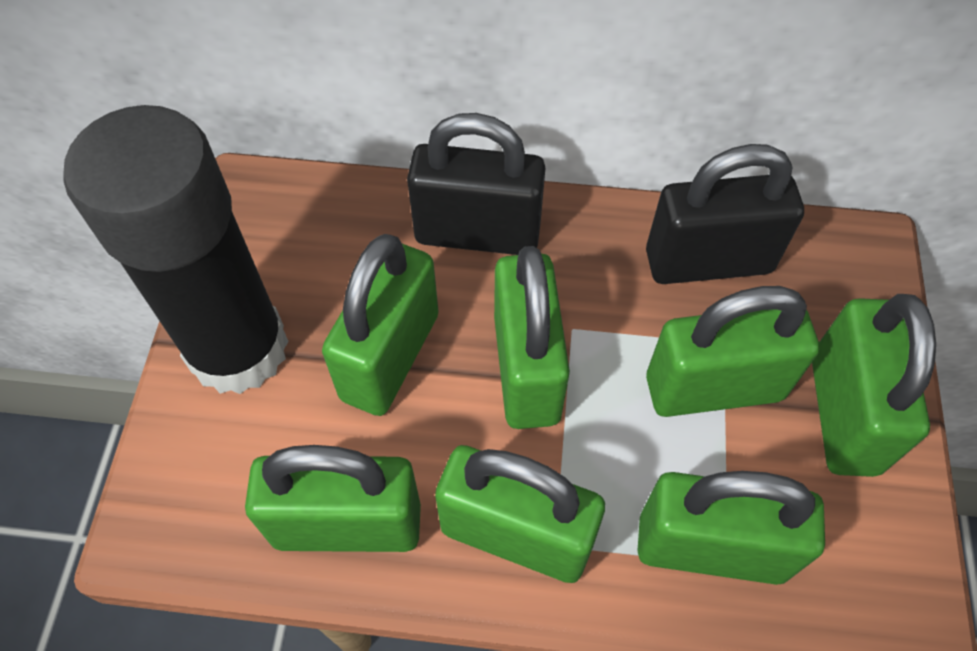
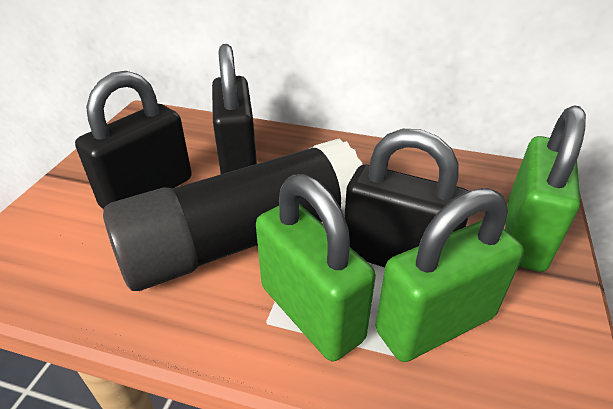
black padlock: [407,113,545,255] [646,144,804,284] = 2 -> [75,71,192,209] [212,44,257,174] [345,129,469,268] = 3
green padlock: [245,445,421,552] [322,234,438,416] [435,445,605,583] [494,246,570,429] [638,471,825,585] [646,286,819,417] [812,294,936,477] = 7 -> [256,174,376,361] [376,188,524,362] [505,105,586,272] = 3

